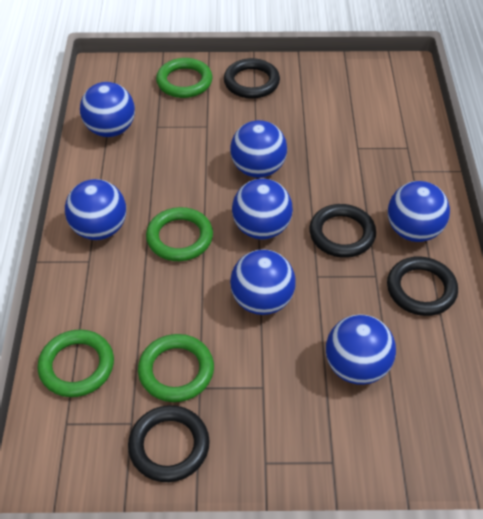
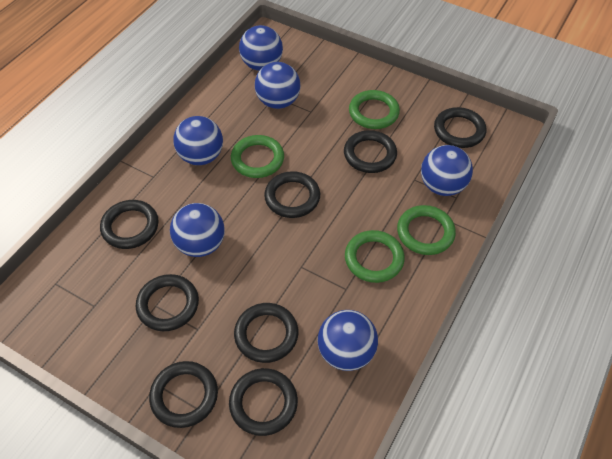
black ring: [128,405,210,482] [224,58,280,99] [309,204,376,258] [387,256,458,316] = 4 -> [100,200,159,249] [136,274,199,331] [149,361,218,428] [229,368,298,436] [234,303,298,363] [264,171,320,218] [344,130,397,173] [434,107,486,148] = 8
blue ball: [65,179,126,240] [80,82,135,137] [230,120,287,178] [230,249,296,315] [232,179,293,239] [326,314,396,385] [388,181,450,242] = 7 -> [170,203,225,257] [173,116,223,165] [239,25,283,71] [255,62,300,109] [318,310,378,371] [421,145,473,196] = 6

